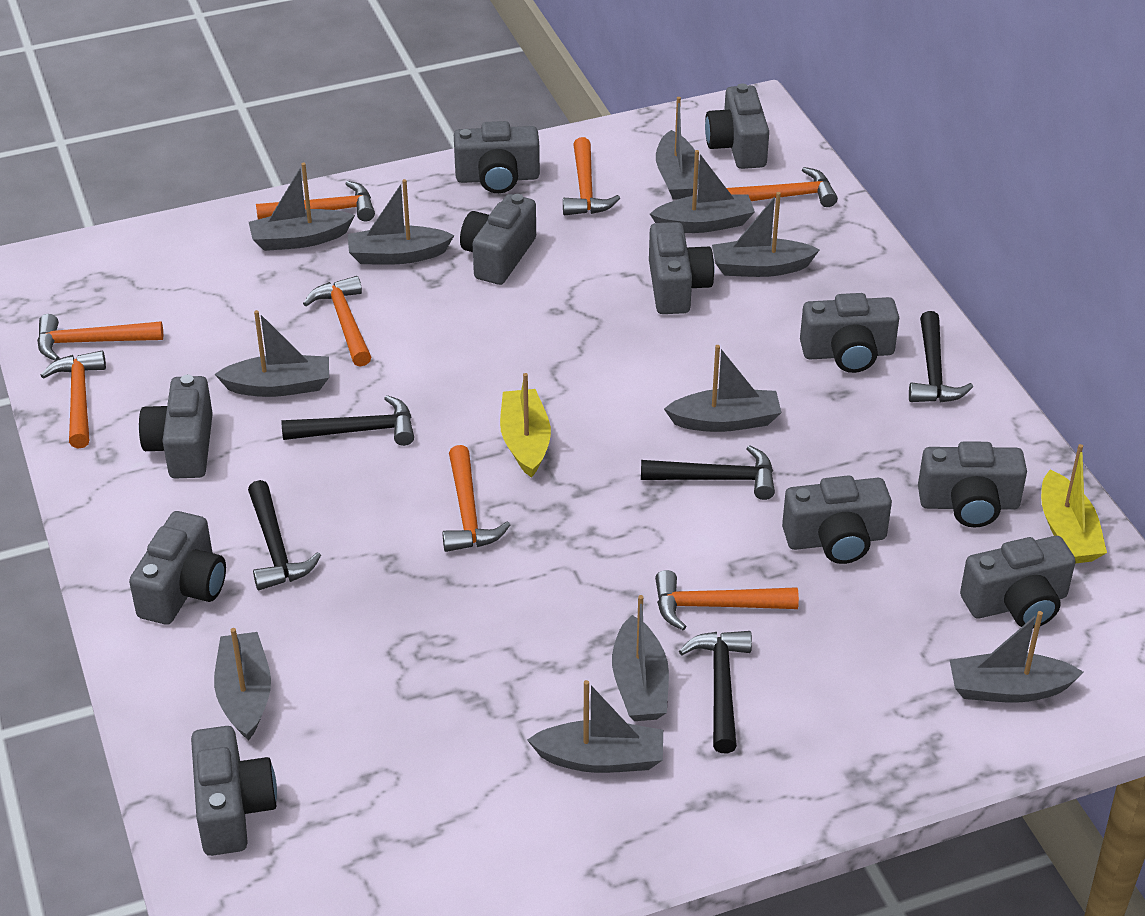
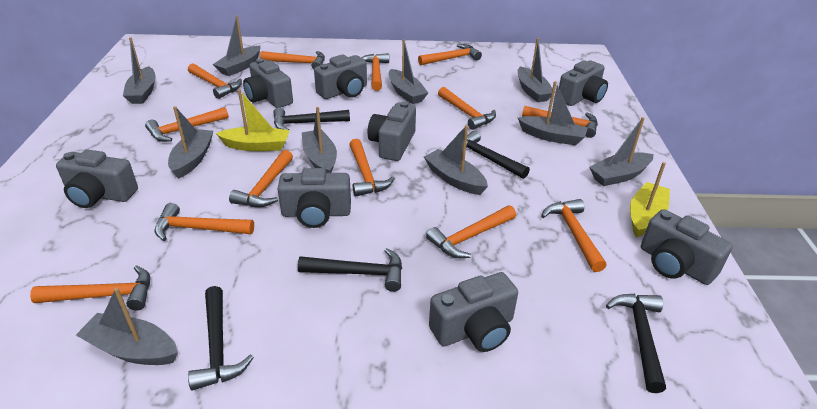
grey boat: [214,628,271,740] [215,310,329,397] [249,163,355,251] [348,179,454,264] [527,680,663,773] [612,595,669,721] [650,150,755,233] [656,97,699,200] [664,345,782,432] [712,192,819,277] [950,611,1084,703] = 11 -> [76,288,178,365] [123,37,156,104] [168,106,213,179] [213,15,260,76] [302,107,337,173] [389,39,428,104] [424,125,488,195] [518,38,555,102] [518,81,588,145] [589,117,653,186] = 10
grey camera: [129,511,226,625] [139,375,213,479] [191,726,277,856] [454,121,540,193] [460,194,536,285] [649,222,714,314] [705,84,769,169] [782,475,892,564] [800,293,899,373] [918,441,1027,528] [960,536,1075,628] = 11 -> [56,149,138,208] [243,58,293,108] [278,168,351,228] [314,54,367,99] [368,101,416,161] [429,272,518,352] [559,60,608,106] [641,209,733,285] = 8
orange hammer: [37,314,163,361] [40,351,106,449] [256,181,375,221] [303,276,371,367] [442,445,510,552] [563,137,620,215] [655,570,799,631] [727,167,838,207] = 8 -> [30,265,150,311] [145,107,229,142] [155,203,254,241] [188,63,242,99] [229,150,293,207] [260,51,325,69] [349,139,395,197] [361,53,389,91] [418,44,482,65] [426,205,516,258] [438,87,496,130] [522,106,598,138] [541,199,607,272] = 13

